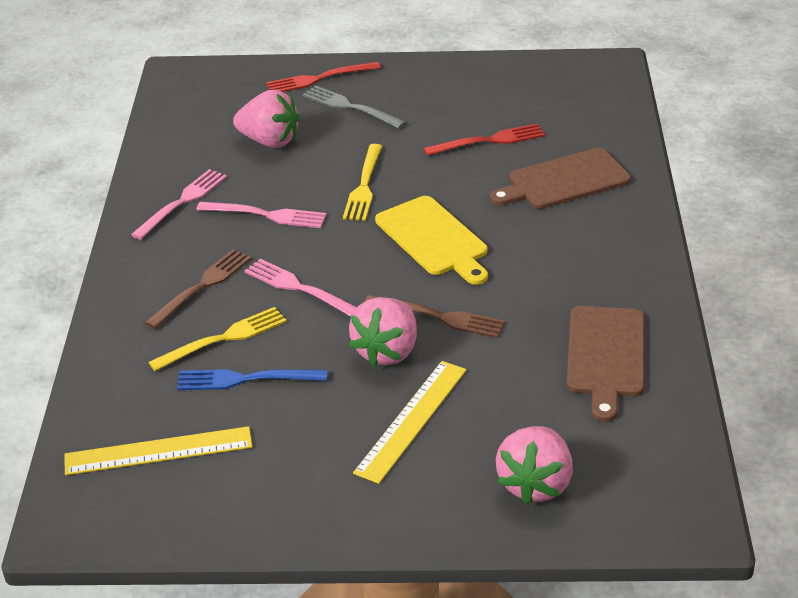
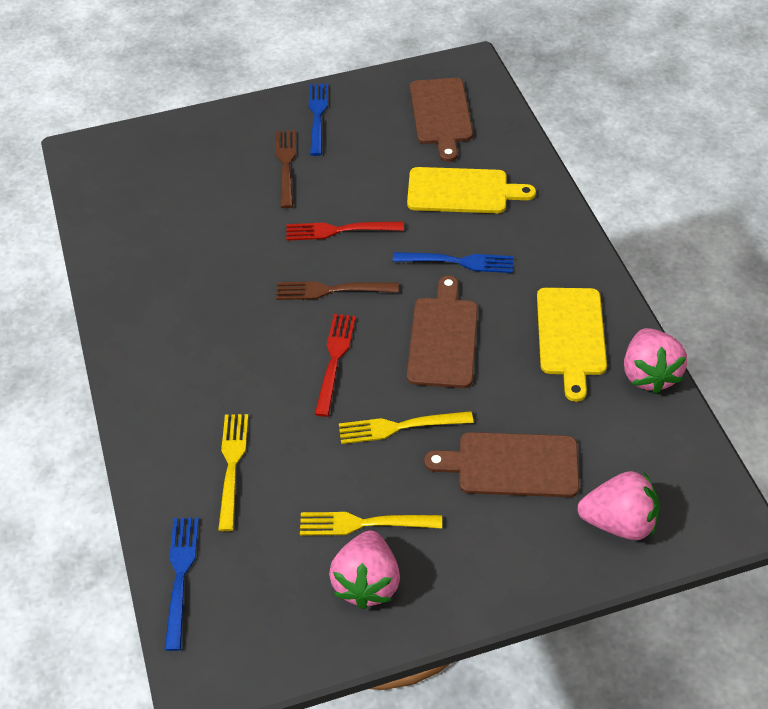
blue fork: [177,369,327,390] = 1 -> [164,517,199,651] [309,83,328,156] [393,252,513,273] = 3
brown cutting board: [490,148,631,209] [567,306,644,422] = 2 -> [407,275,478,388] [410,78,473,162] [424,432,579,497] = 3
grey fork: [302,85,406,128] = 1 -> none = 0
pink fork: [131,169,227,240] [196,202,327,228] [244,259,357,317] = 3 -> none = 0
yellow cutting board: [375,196,488,285] = 1 -> [407,167,536,213] [537,288,607,402] = 2
yellow fork: [148,307,287,371] [343,144,382,221] = 2 -> [218,414,248,531] [300,512,442,535] [339,411,474,444] = 3
yellow ruler: [64,426,252,475] [353,361,466,484] = 2 -> none = 0

